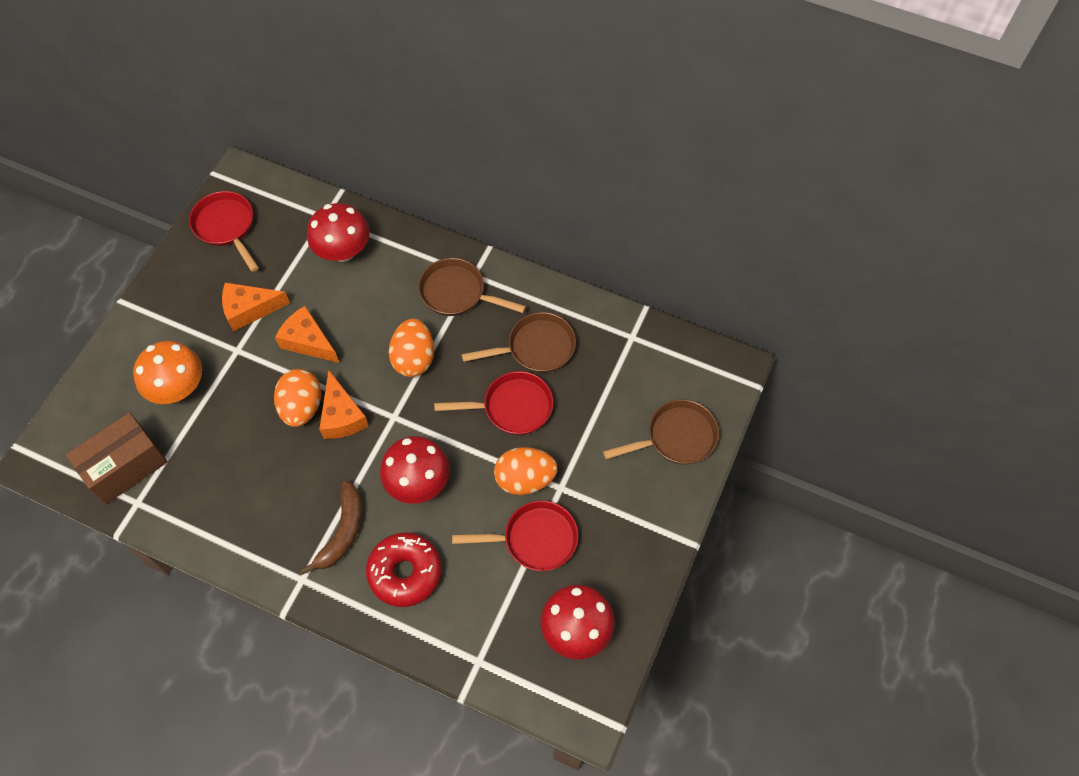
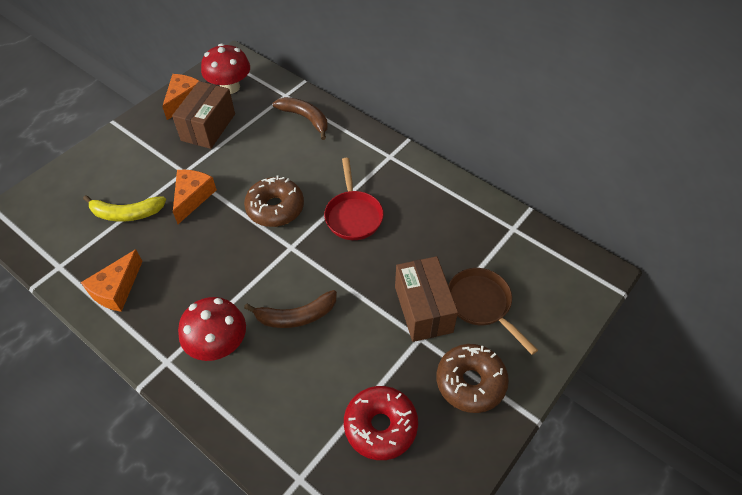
brown banana: [300,481,362,574] = 1 -> [244,290,337,328] [273,97,328,140] = 2
brown box: [66,412,168,504] = 1 -> [172,81,235,149] [395,256,458,342] = 2
brown donut: none = 0 -> [244,176,304,227] [436,344,509,413] = 2
brown pan: [418,258,526,316] [462,312,576,373] [603,399,719,465] = 3 -> [448,268,538,355] = 1
orange egg: [274,369,321,427] [388,319,434,377] [494,447,558,495] = 3 -> none = 0
orange mushroom: [133,341,202,404] = 1 -> none = 0
red mushroom: [307,203,370,262] [380,436,450,504] [540,585,615,659] = 3 -> [178,297,246,361] [201,44,250,94] = 2
red pan: [189,191,259,272] [434,371,553,435] [452,501,578,571] = 3 -> [324,158,384,240] = 1
yellow banana: none = 0 -> [83,195,166,222] = 1

